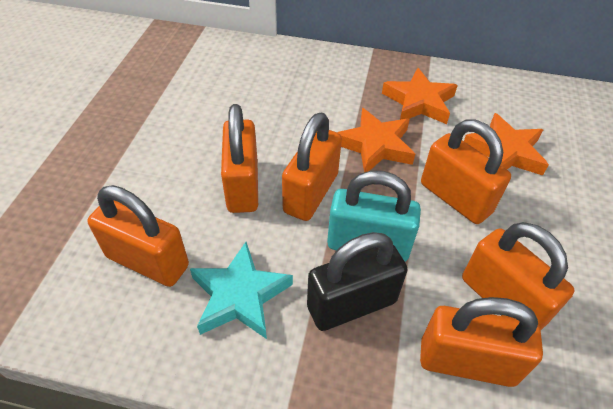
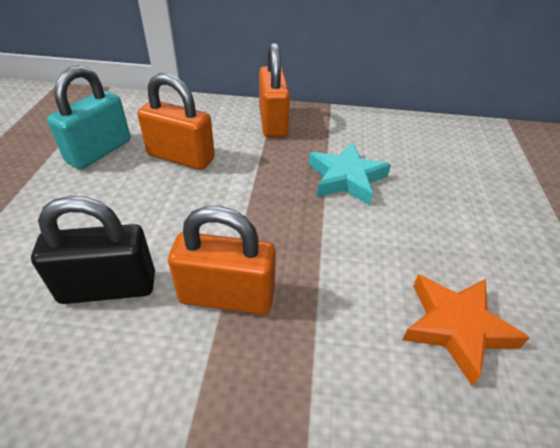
orange padlock: [88,185,189,287] [221,104,258,213] [282,112,342,221] [420,297,543,387] [421,120,511,224] [462,222,575,330] = 6 -> [137,73,215,170] [168,206,276,315] [259,42,290,137] = 3
orange star: [337,108,415,172] [382,68,458,124] [464,113,549,175] = 3 -> [402,274,530,386] = 1

